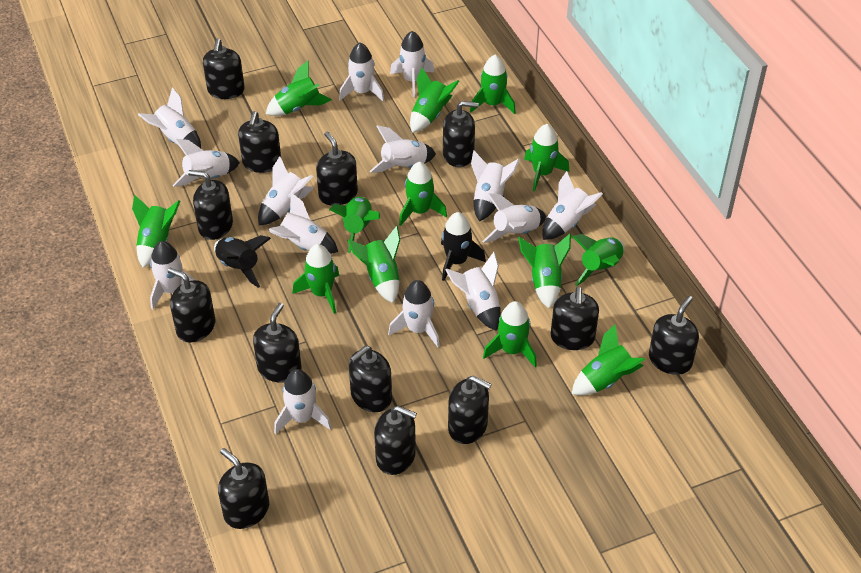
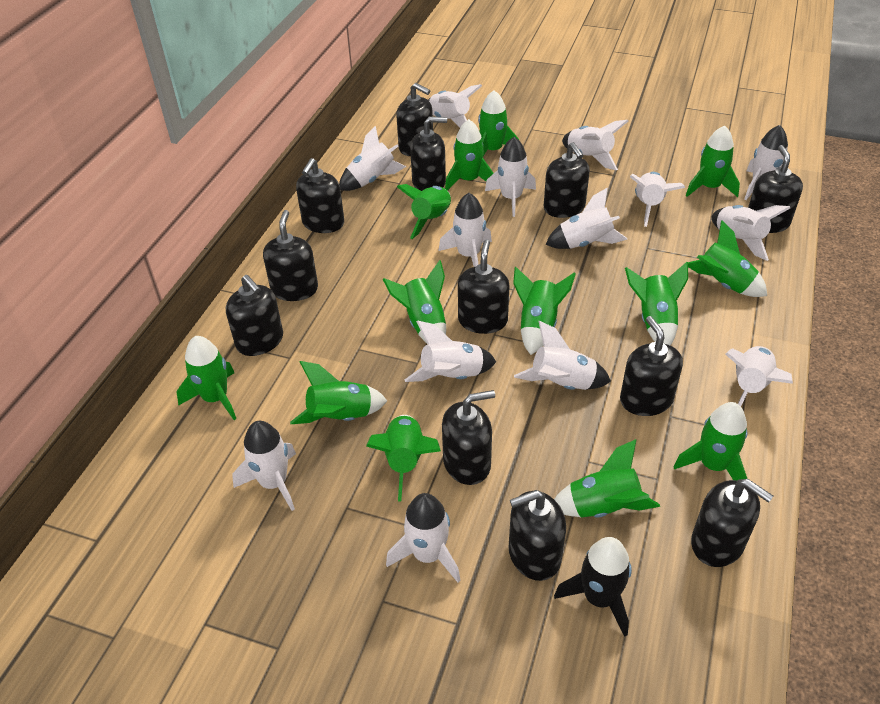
black rocket: [214,235,271,288] [441,212,486,281] = 2 -> [554,537,632,637] = 1
black soap dispenser: [168,268,215,343] [188,170,233,240] [203,39,245,99] [218,448,269,529] [238,111,281,173] [253,303,302,383] [316,131,358,206] [349,346,392,412] [374,406,417,475] [443,101,479,167] [448,376,492,444] [551,287,599,350] [649,296,699,375] = 13 -> [226,275,283,356] [263,210,318,301] [296,158,344,233] [396,83,433,156] [410,116,447,191] [442,390,495,485] [458,239,509,334] [509,490,566,581] [544,142,590,218] [620,316,683,416] [691,479,773,567] [748,145,803,233] = 12

